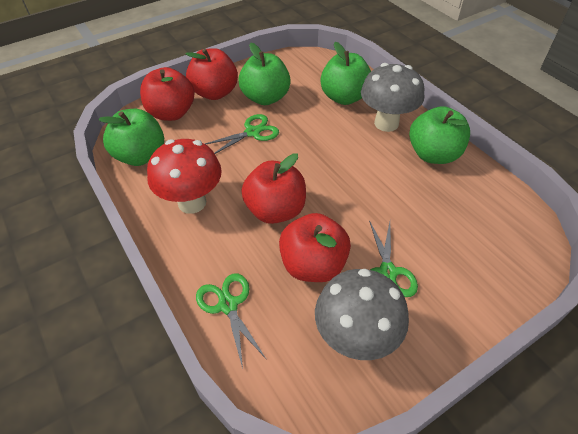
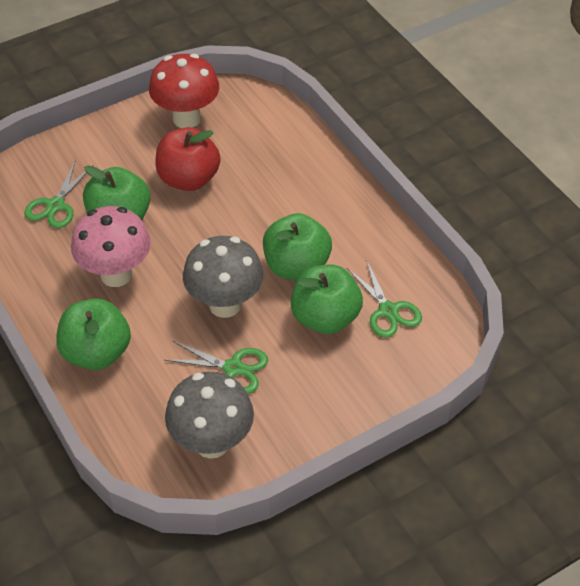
pink mushroom: none = 0 -> [71,206,151,287] = 1
red apple: [140,67,194,121] [186,48,238,100] [241,153,306,224] [279,213,351,282] = 4 -> [155,127,221,191] = 1

